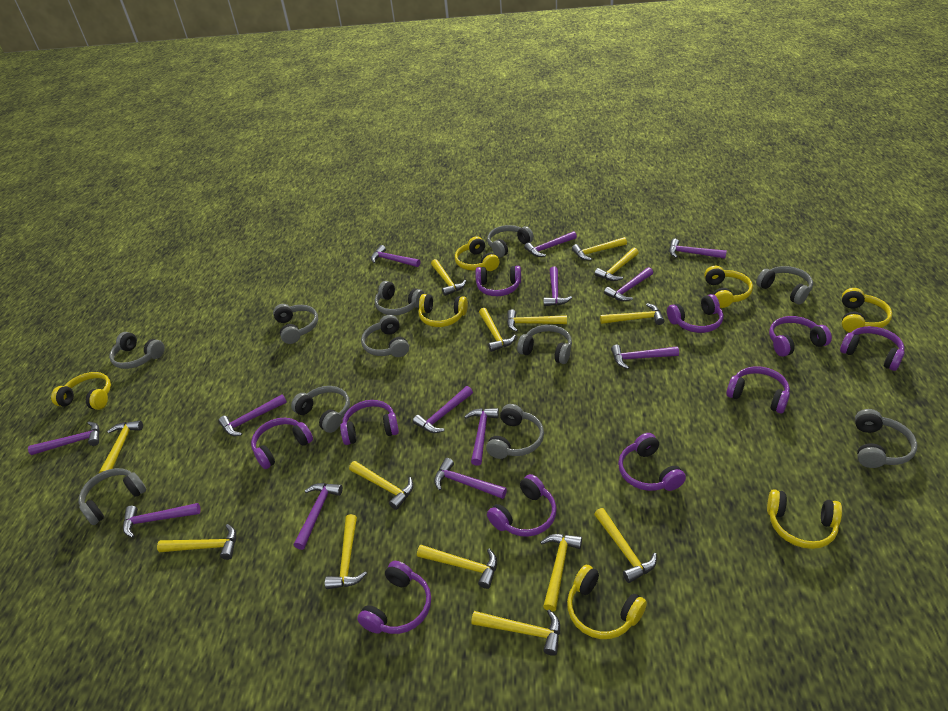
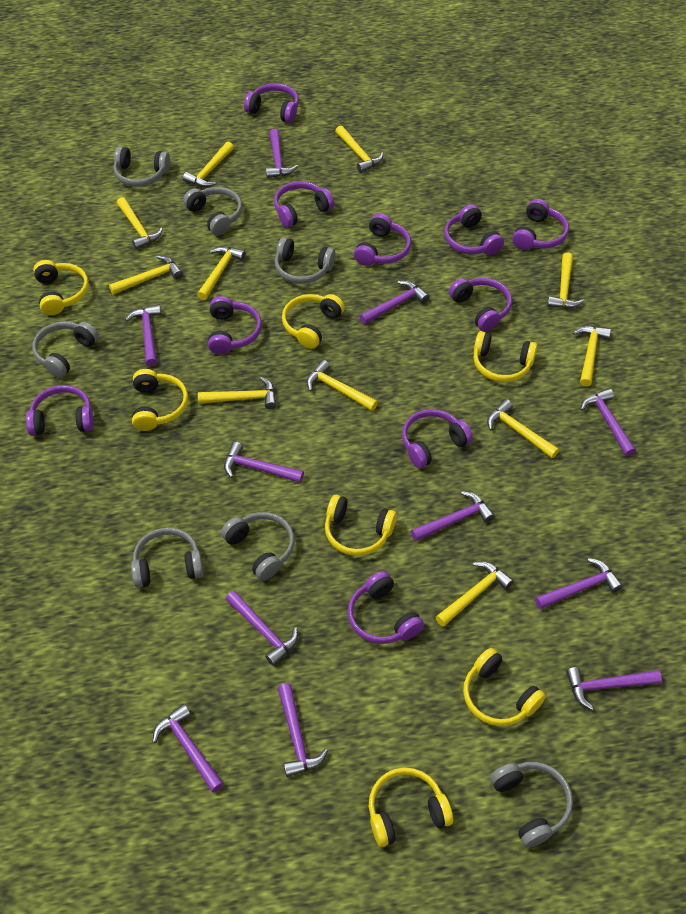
grey headphones: [79,468,146,525] [109,332,165,369] [273,304,318,344] [291,386,350,433] [361,315,409,357] [375,281,424,315] [486,404,544,459] [487,225,534,257] [517,325,572,364] [756,266,813,305] [855,409,917,468] = 11 -> [32,321,99,378] [113,146,170,187] [131,528,204,588] [183,187,242,235] [221,512,295,581] [275,237,336,284] [490,762,573,848] = 7
purple hammer: [28,422,100,455] [123,503,201,538] [218,394,287,436] [294,483,343,550] [371,245,420,267] [413,386,473,433] [434,458,507,499] [464,408,499,466] [524,231,577,257] [543,267,572,306] [604,267,653,301] [611,345,679,369] [669,239,727,258] = 13 -> [125,304,161,366] [153,704,224,793] [224,442,304,483] [225,591,298,666] [266,129,298,178] [278,683,328,777] [359,281,429,325] [411,491,495,541] [535,558,623,609] [566,667,662,710] [580,388,636,456] = 11
yellow hammer: [99,421,143,473] [157,524,236,560] [325,514,367,589] [349,461,414,510] [417,545,497,589] [431,259,466,296] [471,609,560,656] [479,308,516,352] [507,309,567,332] [540,534,582,612] [572,237,627,260] [594,248,639,281] [594,508,657,583] [600,303,665,325] = 14 -> [109,255,183,295] [117,197,163,249] [183,141,234,187] [197,246,245,300] [198,377,276,409] [306,360,378,411] [335,125,383,173] [436,562,514,627] [487,399,559,458] [547,252,584,309] [573,326,611,387] = 11

